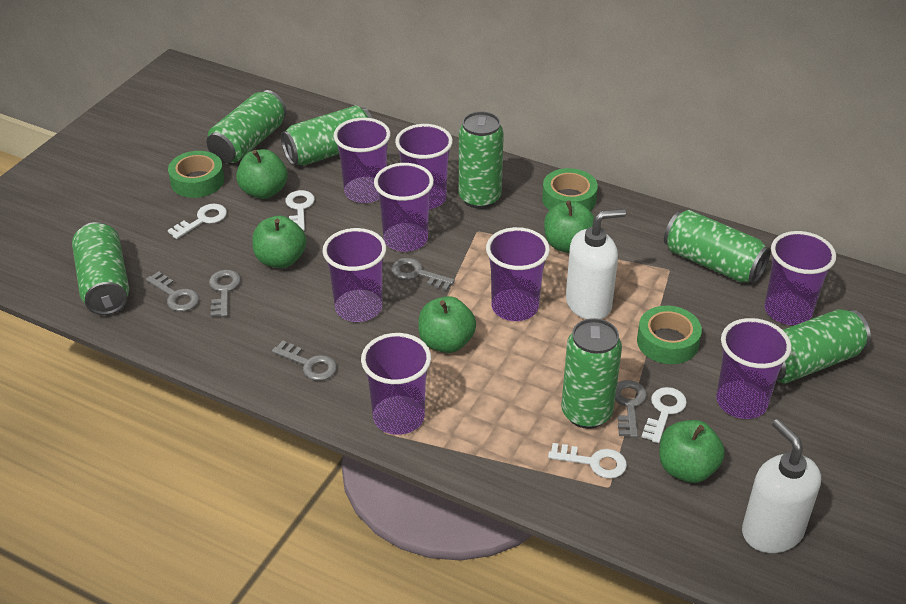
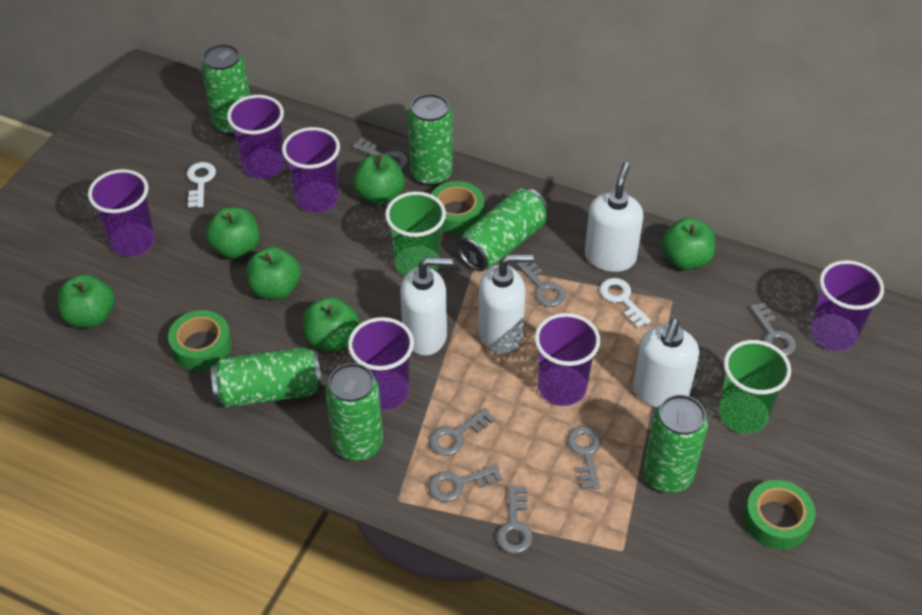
green apple: [236,149,288,199] [252,216,307,268] [418,296,476,353] [544,200,595,253] [659,420,725,483] = 5 -> [57,274,115,328] [206,207,260,259] [246,247,301,300] [303,297,359,351] [353,155,405,205] [662,218,715,270] = 6
green can: [72,222,129,315] [206,90,287,163] [281,105,372,165] [459,111,504,209] [561,318,622,429] [664,210,771,284] [776,309,871,384] = 7 -> [201,44,250,135] [211,347,323,408] [325,363,383,461] [408,94,453,186] [457,188,548,271] [643,395,708,493] = 6
green cup: none = 0 -> [385,192,446,277] [719,340,791,434] = 2
grey key: [146,271,199,312] [209,270,241,317] [272,341,337,381] [391,258,455,291] [615,380,647,438] = 5 -> [352,138,408,170] [428,464,502,502] [429,408,495,456] [496,486,533,554] [516,262,565,307] [567,426,601,489] [750,302,796,356] = 7
purple cup: [323,228,386,322] [333,118,391,203] [361,333,431,435] [374,163,434,252] [395,124,453,209] [486,227,550,321] [716,318,792,419] [765,231,836,325] = 8 -> [88,169,155,256] [227,95,285,179] [282,127,340,213] [348,317,414,410] [535,313,600,406] [811,260,884,351] = 6
white key: [168,204,227,239] [285,190,315,231] [548,443,627,479] [642,387,687,443] = 4 -> [187,162,216,208] [600,278,651,328] = 2
white soap dispenser: [566,209,626,319] [742,419,821,553] = 2 -> [400,257,453,356] [478,254,534,353] [585,162,643,272] [633,318,699,408] = 4

